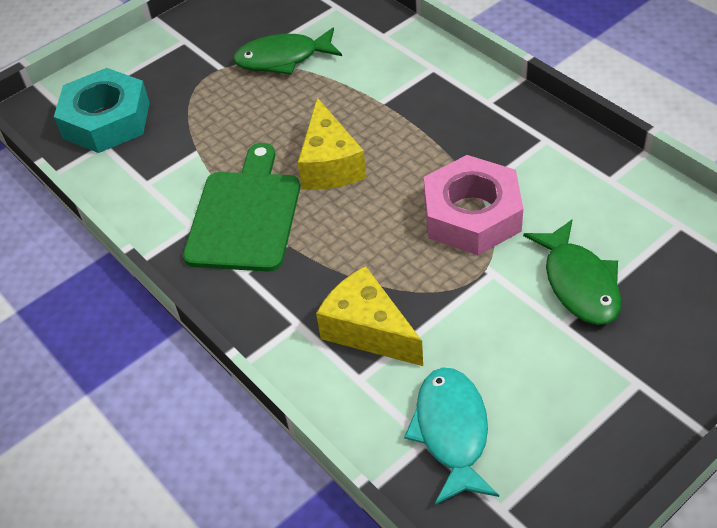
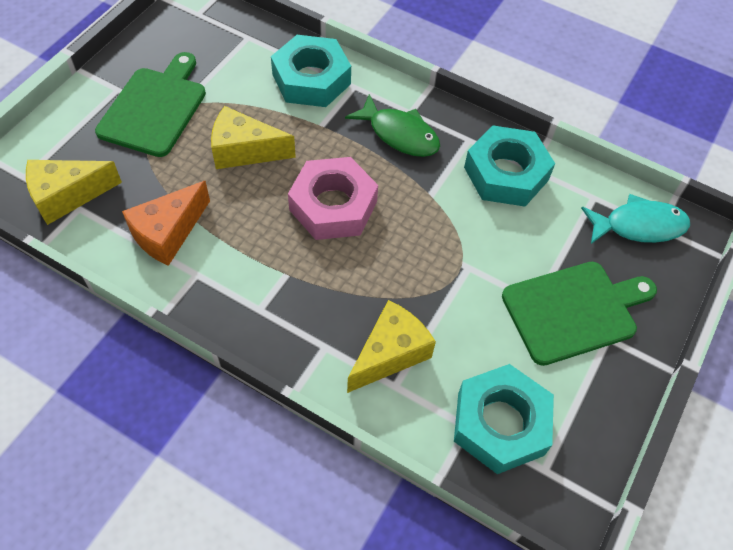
green cutting board: [183,143,300,272] = 1 -> [95,52,206,157] [502,262,657,366] = 2
green fish: [233,27,342,75] [523,219,621,325] = 2 -> [345,94,440,157] = 1
orange cheese: none = 0 -> [122,181,210,266] = 1
turquoise nut: [54,68,150,153] = 1 -> [271,35,351,107] [454,364,554,474] [464,126,555,207] = 3
yellow cheese: [298,98,366,190] [316,266,423,366] = 2 -> [26,160,122,225] [211,106,296,169] [347,300,436,393] = 3

